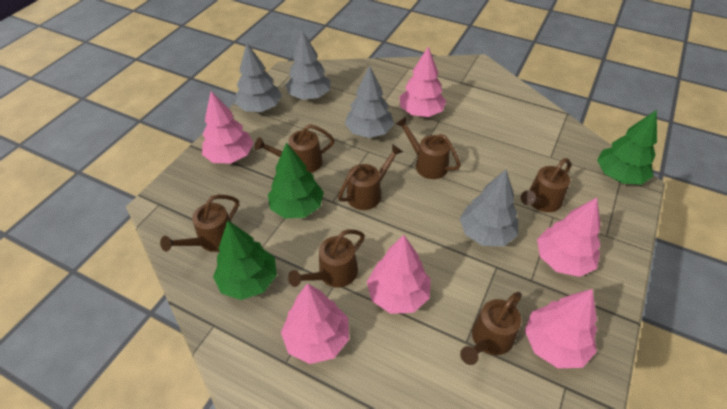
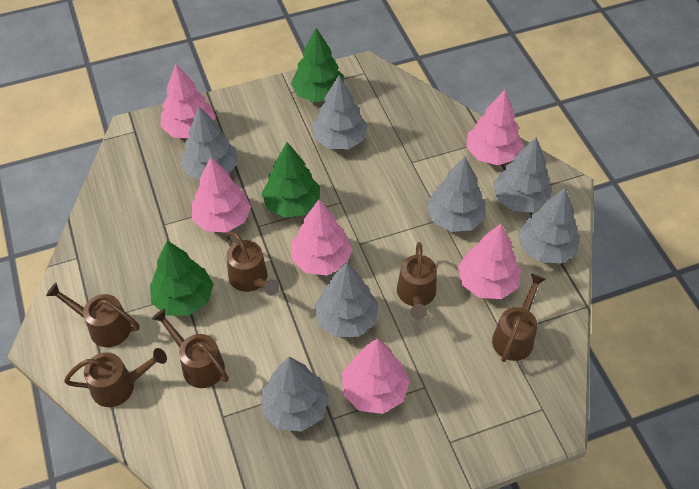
brown watering can: [160,195,239,252] [255,124,335,173] [288,229,365,287] [338,144,403,210] [396,117,461,179] [460,292,522,365] [521,158,571,212] = 7 -> [46,283,139,347] [64,348,167,407] [152,308,229,388] [226,231,280,296] [397,242,437,320] [492,273,546,362] = 6
grey tree: [235,43,282,112] [285,31,331,100] [345,66,394,138] [459,170,518,246] = 4 -> [180,106,238,180] [261,357,330,432] [312,75,368,149] [314,262,379,337] [426,157,486,232] [493,137,553,213] [518,188,580,264] = 7

